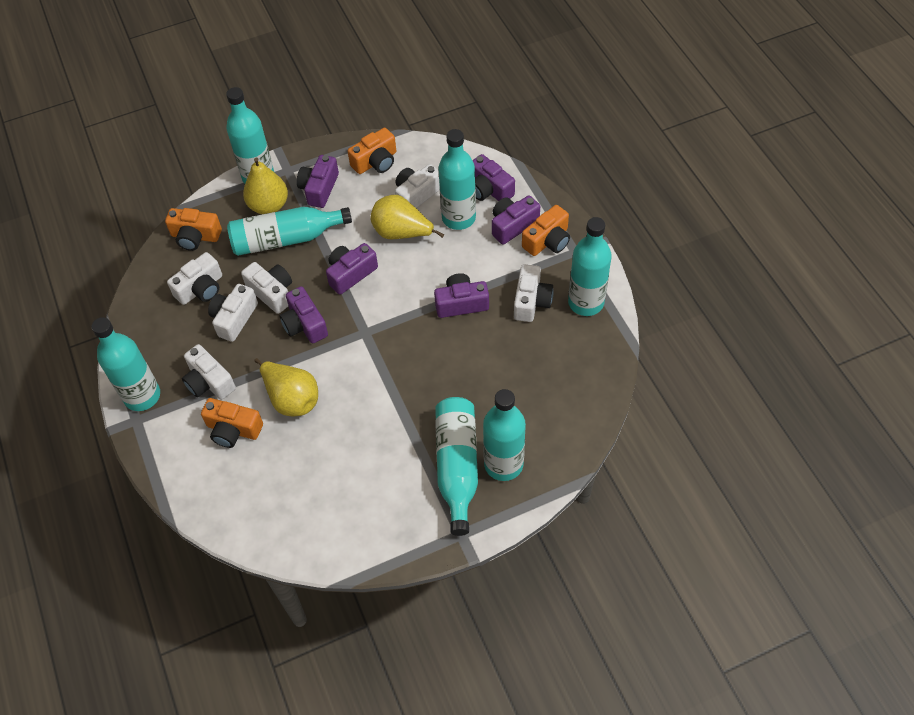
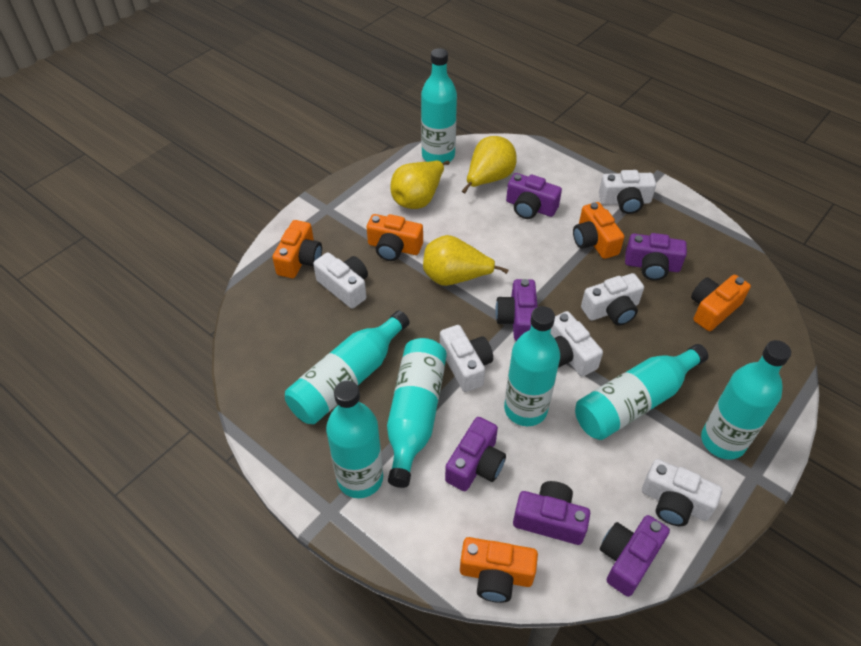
orange camera: [165,208,222,251] [201,398,263,448] [348,128,396,174] [522,205,570,256] = 4 -> [272,220,322,278] [367,214,423,261] [460,537,538,603] [573,202,624,259] [691,275,751,331] = 5

